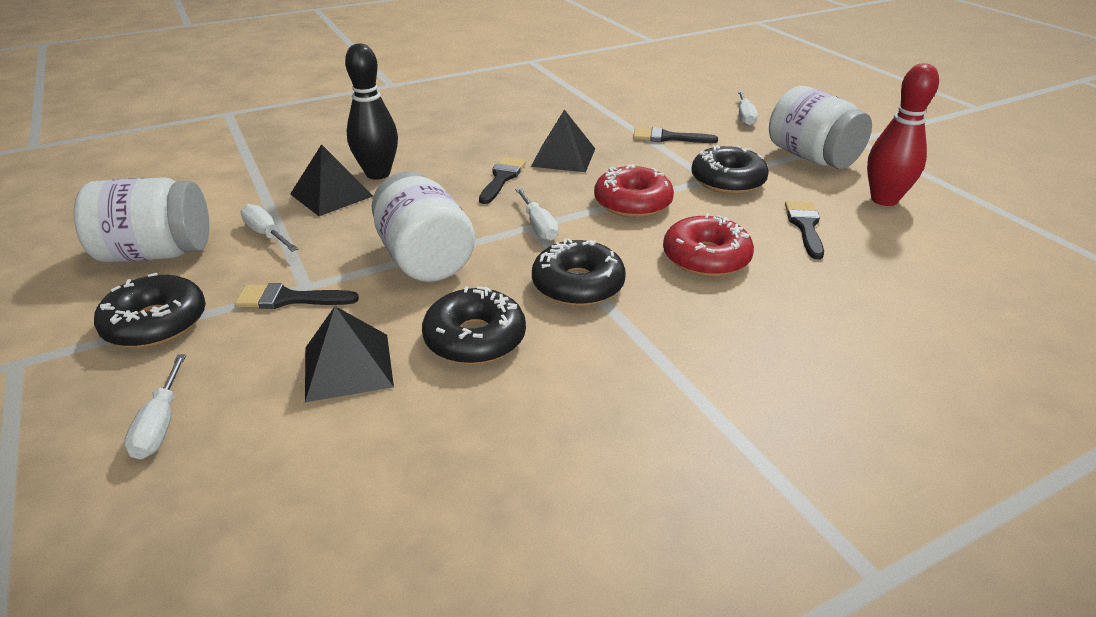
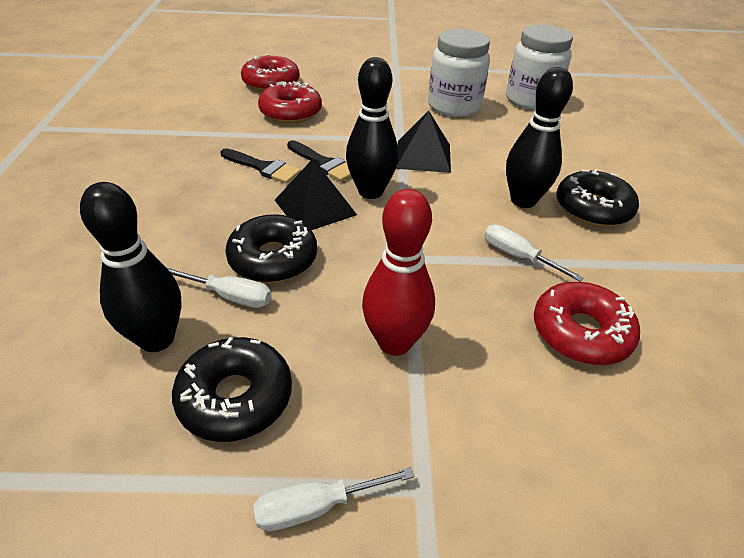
black bowling pin: [345,44,398,180] = 1 -> [80,182,182,352] [346,57,399,199] [506,67,573,208] = 3
black brush: [234,283,359,309] [479,157,526,204] [633,127,718,143] [785,201,824,259] = 4 -> [221,148,301,184] [287,140,351,182] = 2
black donut: [94,273,206,348] [422,286,526,365] [532,238,626,306] [691,145,769,194] = 4 -> [172,337,292,442] [225,214,317,283] [556,169,639,227] = 3
black pyramid: [290,144,373,216] [305,306,394,402] [531,110,595,172] = 3 -> [275,159,357,230] [396,110,451,173] = 2
red donut: [594,164,674,218] [663,213,754,277] = 2 -> [241,54,300,91] [258,81,322,123] [534,282,640,365] = 3
white jar: [74,177,209,262] [371,172,475,282] [769,86,872,169] = 3 -> [428,29,490,117] [506,25,573,110] = 2
white screwdriver: [124,354,186,459] [241,204,298,252] [515,188,559,241] [738,91,758,126] = 4 -> [167,268,271,308] [253,467,414,531] [484,225,584,282] = 3

